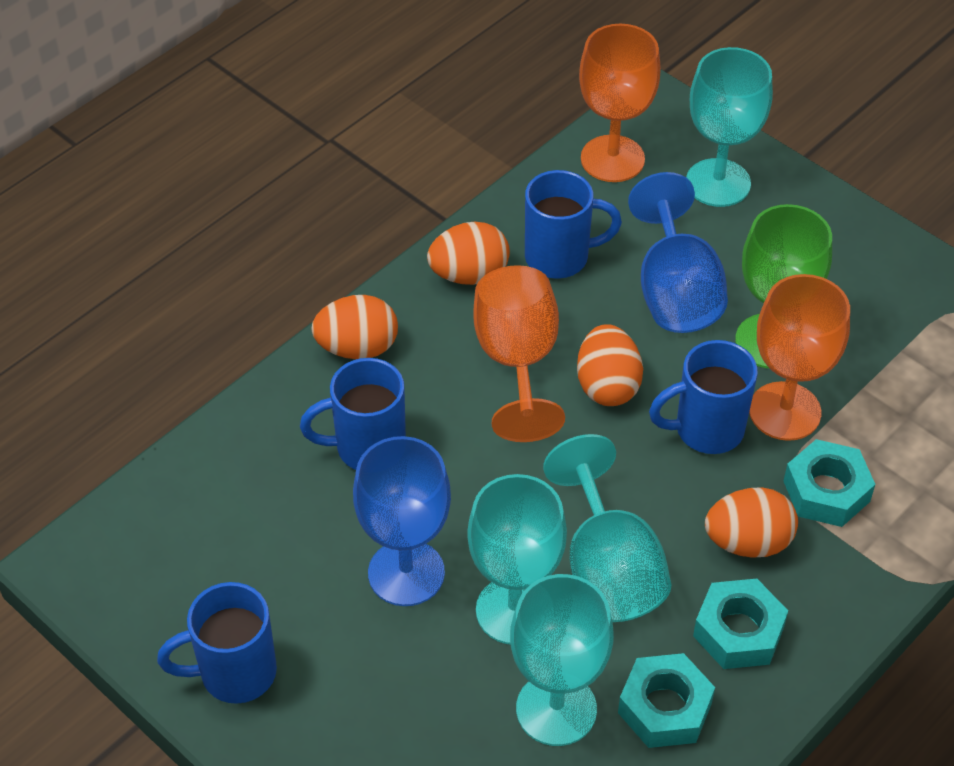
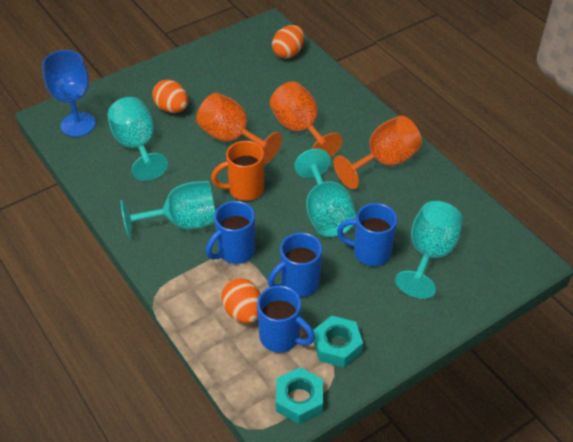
blue goblet: [353,436,451,606] [628,172,728,333] = 2 -> [42,50,96,137] = 1
green goblet: [735,204,832,369] = 1 -> none = 0
orange egg: [311,295,398,359] [427,222,510,285] [577,324,643,406] [705,487,798,558] = 4 -> [152,79,188,113] [221,278,260,323] [272,25,305,59] = 3
orange mug: none = 0 -> [211,141,264,201] = 1
turquoise nut: [618,653,715,748] [693,579,788,669] [784,439,875,527] = 3 -> [276,367,323,424] [313,315,363,368] = 2

